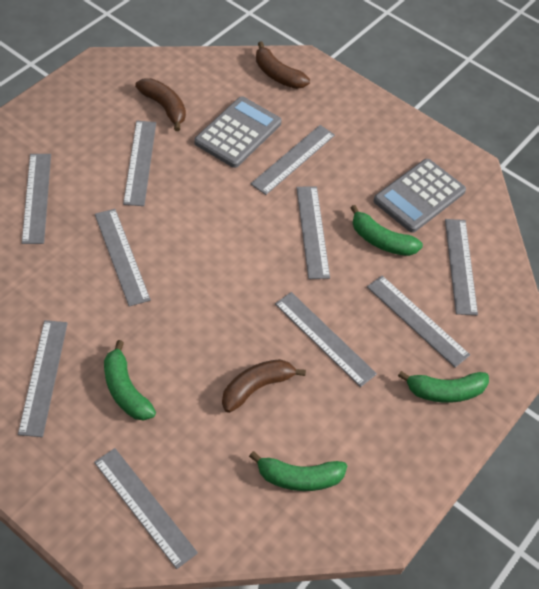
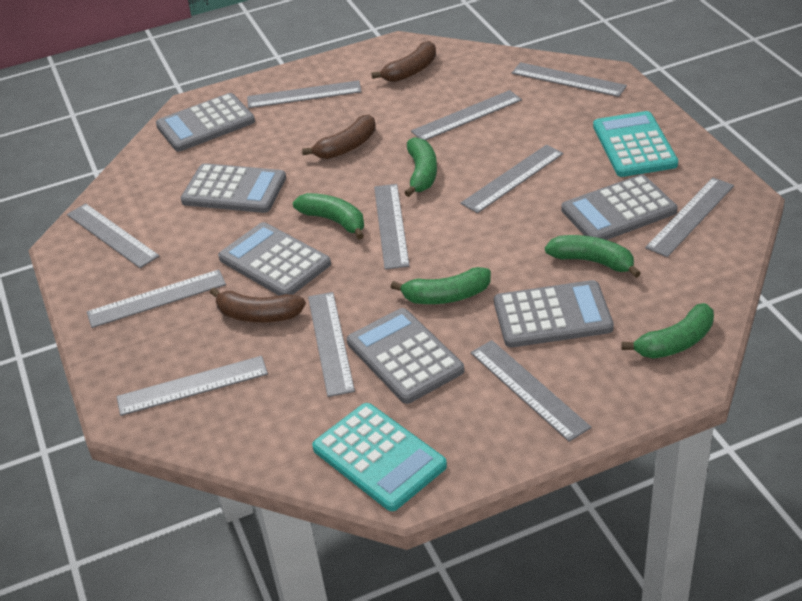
green banana: [104,340,156,421] [249,451,347,491] [350,205,423,256] [398,371,489,403] = 4 -> [293,193,364,239] [391,267,491,304] [404,137,437,197] [545,235,641,278] [621,303,714,359] = 5
grey calculator: [194,96,282,168] [374,159,466,233] = 2 -> [156,93,255,152] [181,163,286,213] [218,222,331,296] [347,308,464,404] [494,280,614,347] [561,175,677,240] = 6
grey ruler: [18,320,68,437] [22,154,51,244] [94,448,198,569] [95,209,151,307] [123,121,156,206] [251,125,335,195] [275,292,377,387] [296,186,330,279] [367,276,470,368] [445,219,478,315] = 10 -> [67,203,159,268] [87,269,226,328] [116,356,268,416] [247,80,362,108] [308,292,355,397] [374,184,410,270] [411,90,522,140] [460,145,564,213] [471,340,591,442] [512,62,627,97] [645,177,734,257] = 11
turquoise calculator: none = 0 -> [312,403,447,511] [593,111,678,177] = 2

